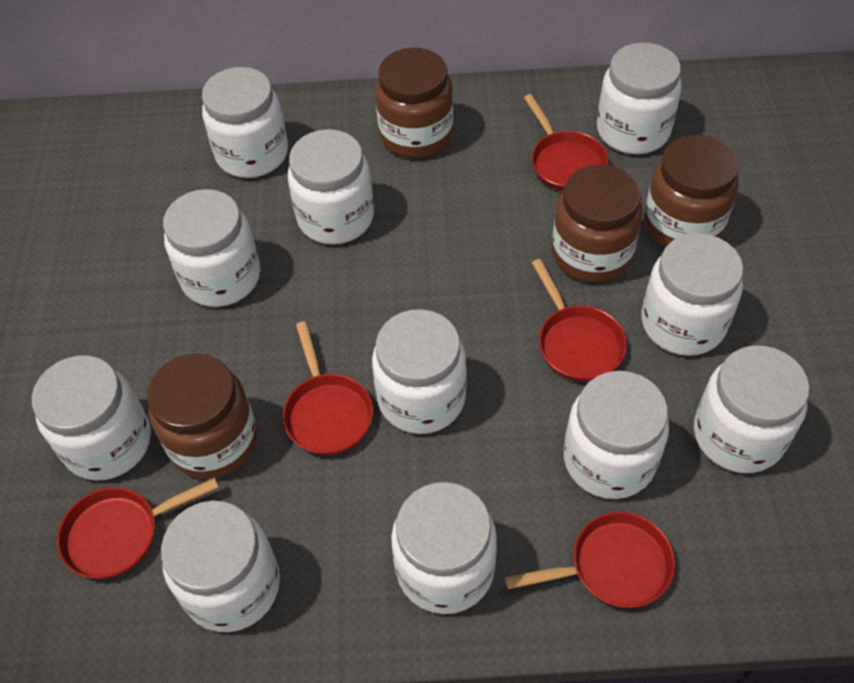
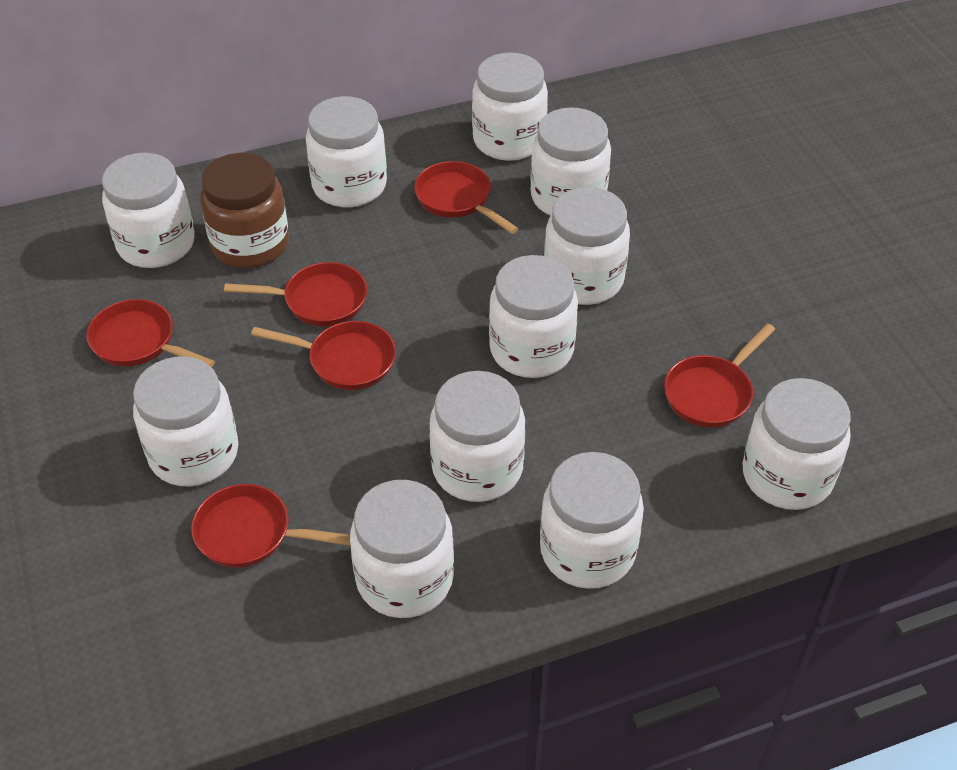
brown jar: [147,353,257,479] [375,48,453,158] [552,164,643,283] [644,135,739,247] = 4 -> [200,153,289,268] = 1
red pan: [57,478,219,579] [282,321,373,456] [505,512,675,608] [524,94,609,191] [532,259,627,382] = 5 -> [86,299,215,368] [191,484,351,568] [224,262,368,327] [251,321,396,390] [414,161,518,234] [664,324,775,428] = 6

